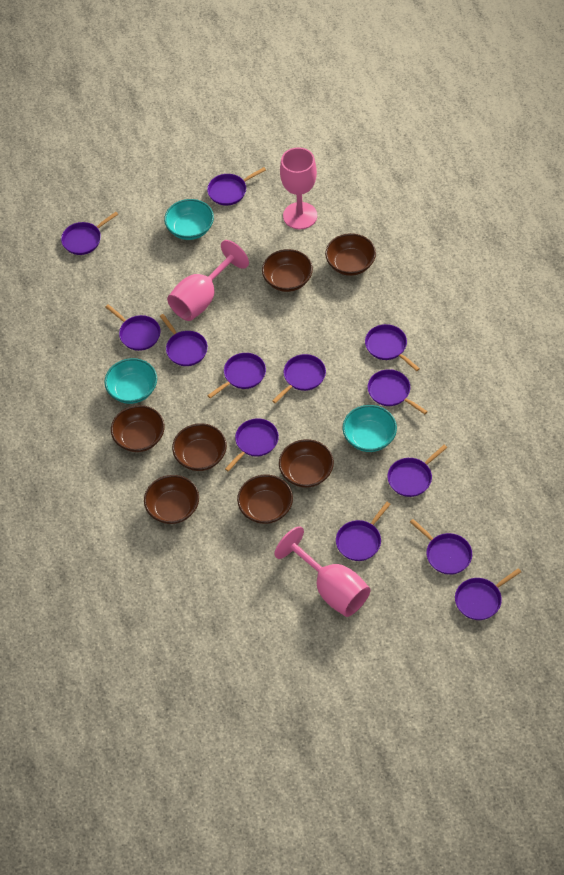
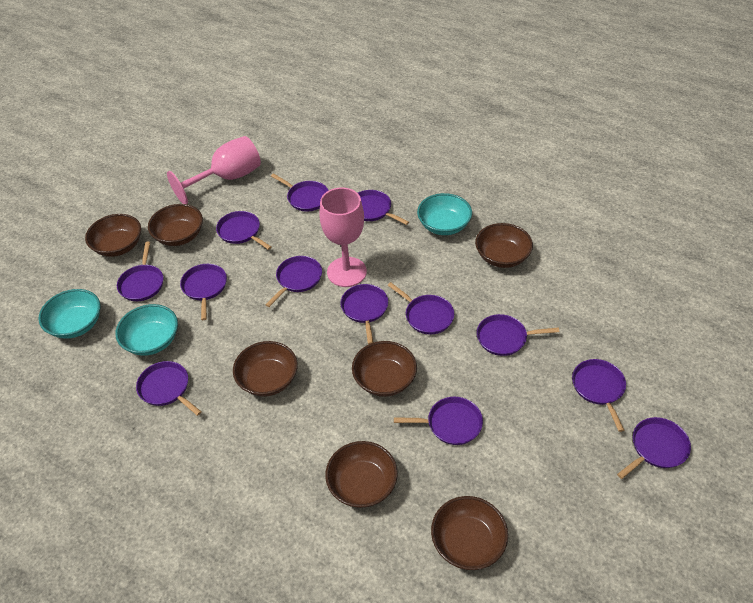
pink goblet: [167,240,249,321] [274,526,370,617] [280,147,317,229] = 3 -> [167,136,261,204] [319,188,367,287] = 2

